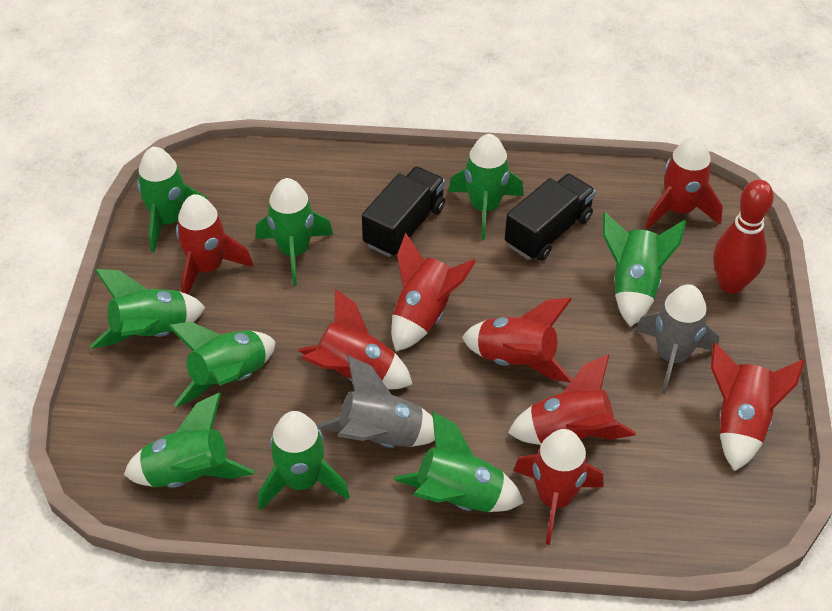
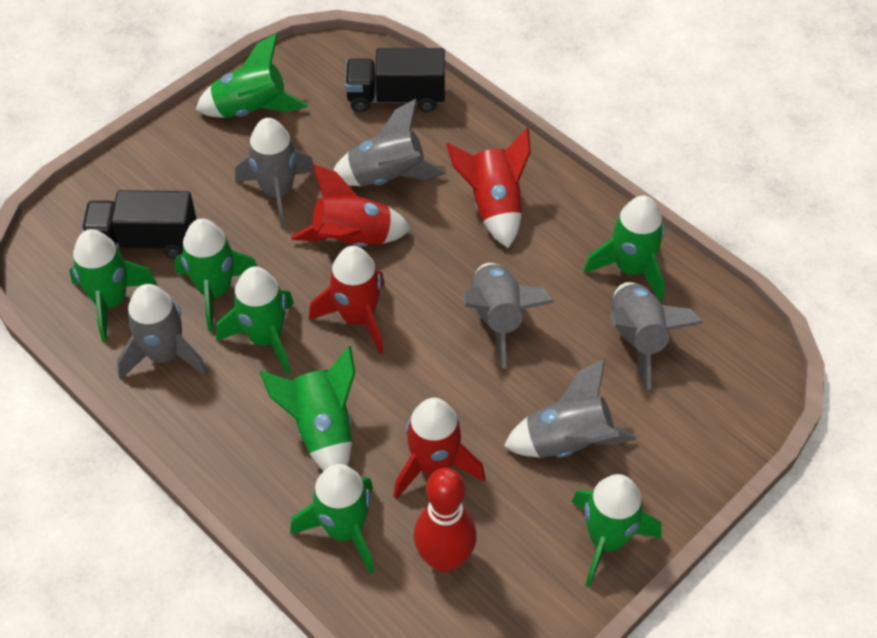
green rocket: [90,269,206,349] [124,393,255,488] [137,147,208,252] [168,322,275,407] [256,178,333,286] [258,411,350,511] [394,411,524,512] [448,134,524,240] [603,212,686,327] = 9 -> [69,229,157,342] [175,218,257,331] [196,33,308,118] [216,267,294,375] [260,346,355,471] [290,464,374,574] [572,474,662,587] [584,196,665,302] = 8
grey rocket: [317,356,435,448] [635,284,719,394] = 2 -> [117,284,208,379] [235,118,314,228] [333,99,447,186] [463,263,554,368] [504,359,637,458] [610,282,703,390] = 6
red rocket: [176,194,253,294] [298,289,413,389] [391,233,476,351] [462,298,573,383] [508,354,636,445] [514,429,603,545] [646,136,723,229] [711,342,805,471] = 8 -> [291,164,411,247] [309,246,385,354] [394,398,485,499] [446,128,531,248] = 4

